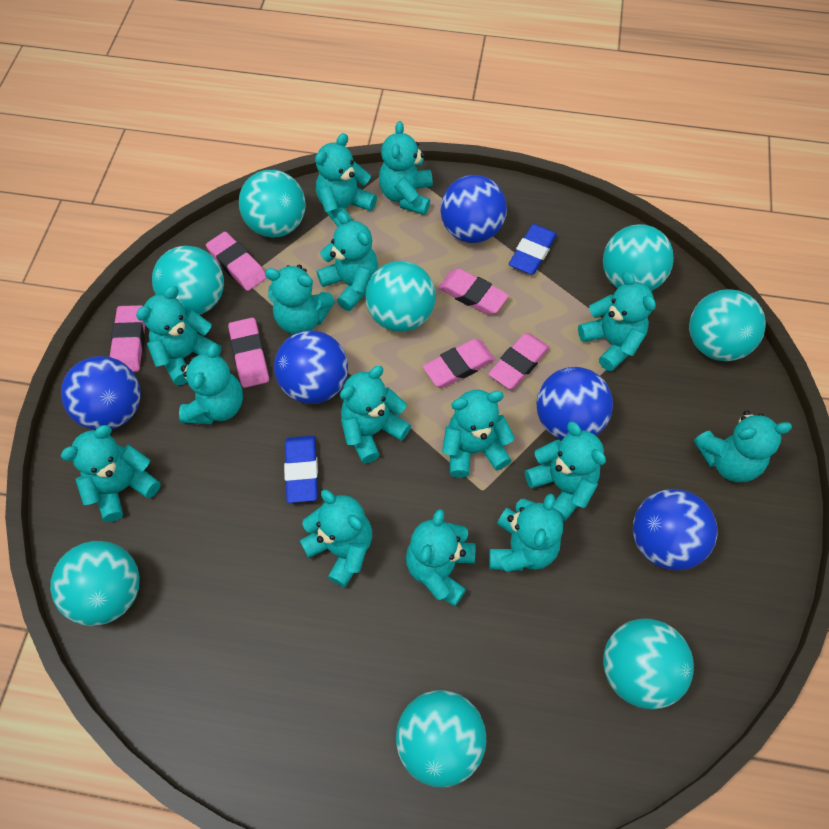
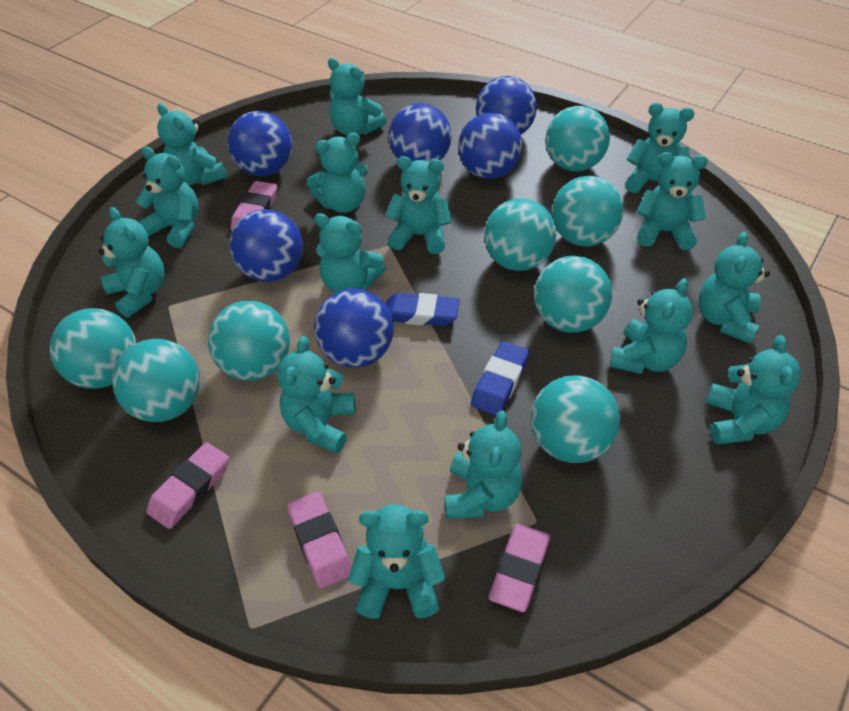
blue ball: [61,356,141,430] [274,330,348,404] [441,175,507,243] [536,367,613,440] [633,489,718,570] = 5 -> [228,111,292,176] [229,209,303,282] [314,289,394,368] [389,103,452,162] [458,113,522,179] [476,76,537,134] = 6
pink eraser: [110,305,145,372] [206,232,267,291] [228,318,269,388] [423,339,495,388] [438,269,509,315] [488,333,550,389] = 6 -> [146,442,229,529] [231,181,277,231] [287,492,352,588] [489,524,550,612] = 4

